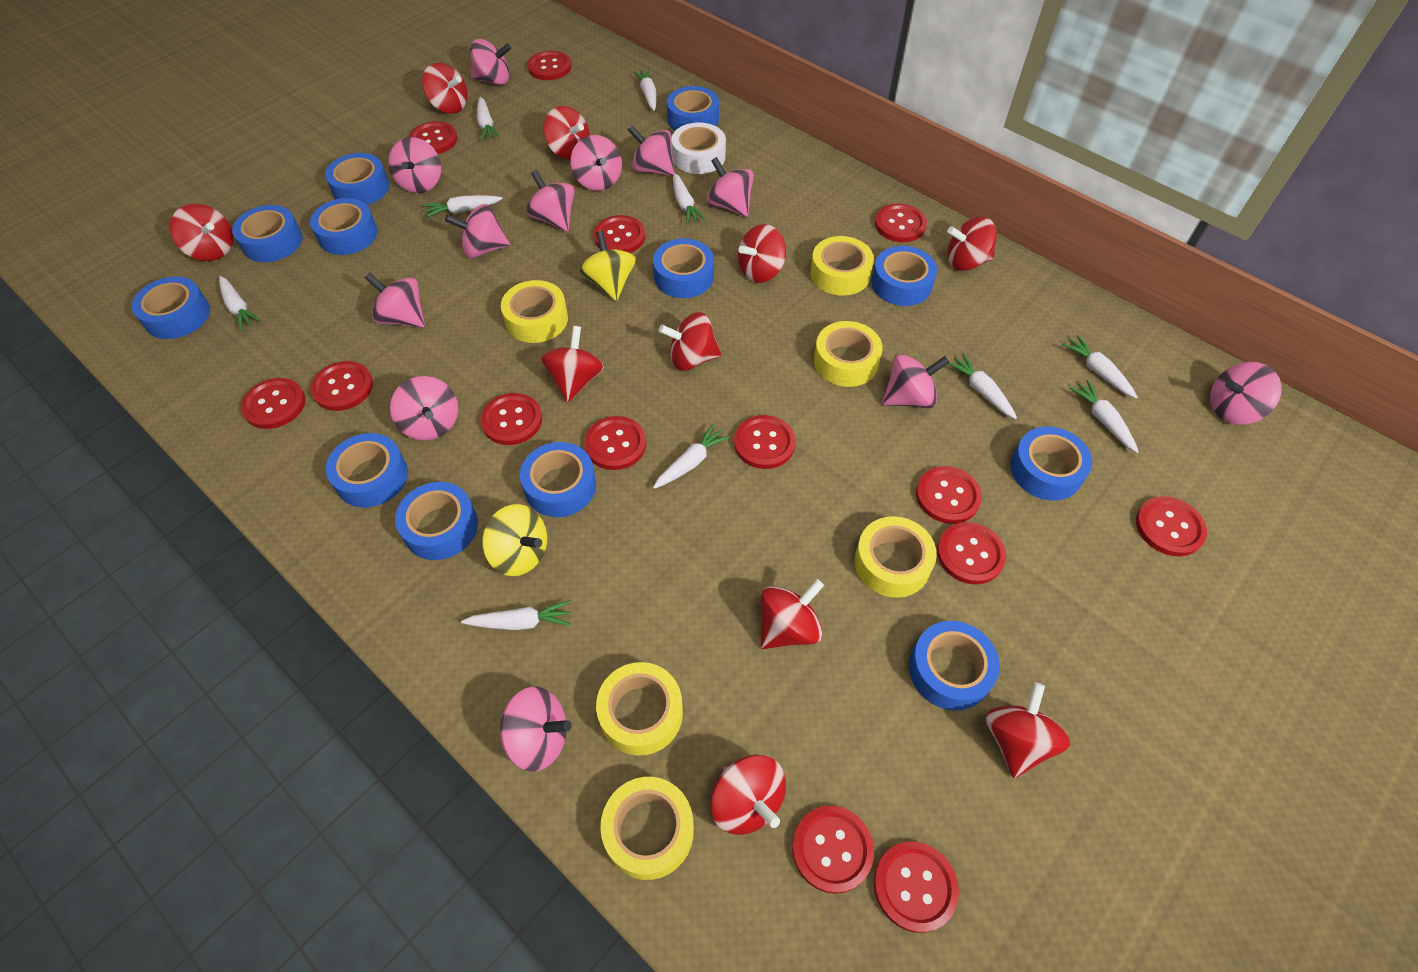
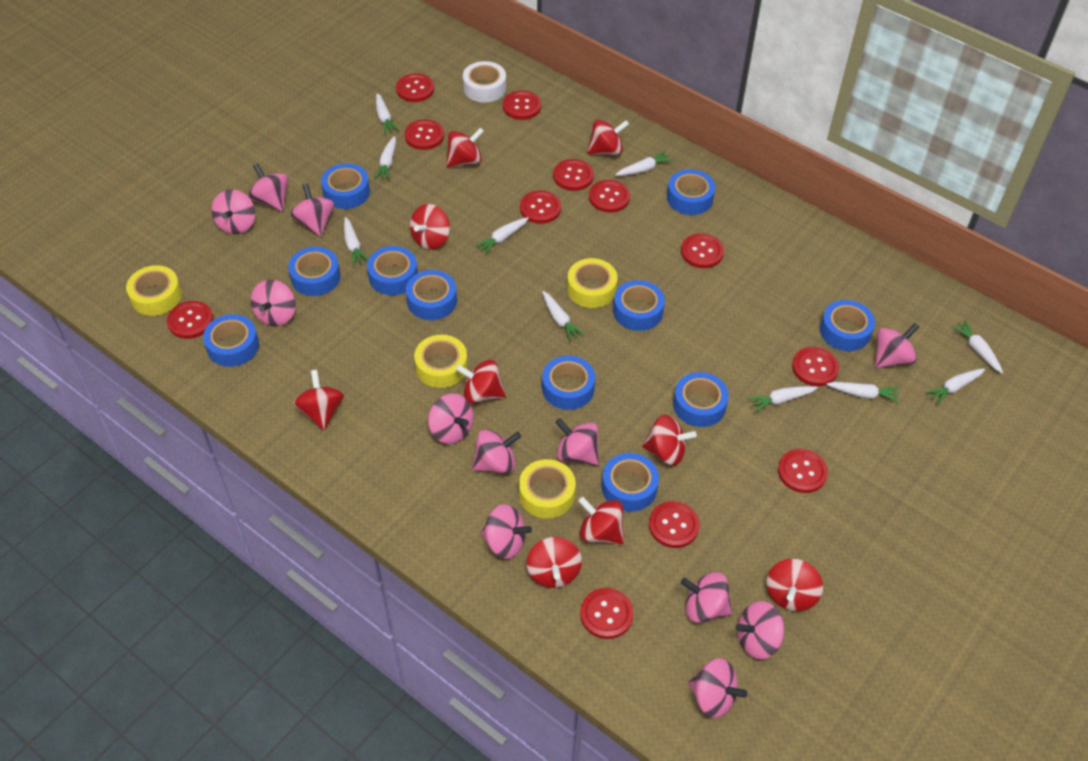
blue tape: [132,277,210,339] [232,205,303,262] [310,198,378,255] [325,153,389,205] [326,433,408,508] [395,482,478,560] [520,442,596,517] [653,238,714,298] [667,86,719,131] [871,246,937,306] [909,621,1000,711] [1010,427,1092,500] = 12 -> [203,314,259,367] [288,247,340,296] [321,163,370,209] [367,246,418,295] [406,270,457,320] [542,356,595,410] [602,453,659,512] [613,280,665,331] [667,169,715,215] [673,372,729,427] [820,300,875,351] = 11
red button: [241,378,305,429] [310,361,373,411] [409,121,457,154] [480,393,542,445] [527,51,571,80] [584,416,646,470] [594,215,645,253] [734,415,796,469] [792,806,874,894] [874,841,959,933] [875,203,927,242] [916,466,982,524] [937,522,1006,584] [1136,496,1207,557] = 14 -> [167,301,213,339] [396,73,434,102] [404,119,444,150] [503,91,541,120] [520,190,561,224] [553,159,594,191] [580,588,634,639] [589,180,630,213] [649,501,700,548] [681,233,724,268] [778,449,828,493] [792,347,839,386] = 12
red spinning top: [170,204,233,261] [422,63,468,114] [541,326,604,402] [543,106,590,160] [659,312,721,371] [711,755,786,835] [738,224,786,283] [761,579,824,649] [947,217,997,271] [986,682,1070,778] = 10 -> [293,370,344,431] [410,204,450,250] [446,128,484,167] [456,360,506,404] [527,537,582,588] [578,497,624,545] [587,119,629,156] [642,415,697,465] [766,559,823,611] = 9
yellow spinning top: [482,504,547,576] [579,231,636,301] = 2 -> none = 0
yellow tape: [501,280,568,343] [596,662,683,756] [600,777,694,880] [810,236,874,296] [814,321,883,387] [855,516,937,598] = 6 -> [126,265,182,316] [414,335,468,388] [519,459,576,519] [567,258,618,308] = 4

